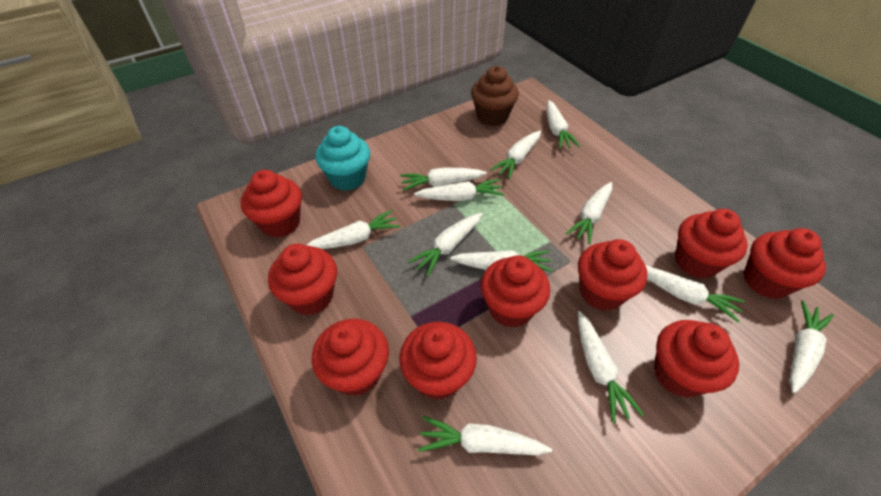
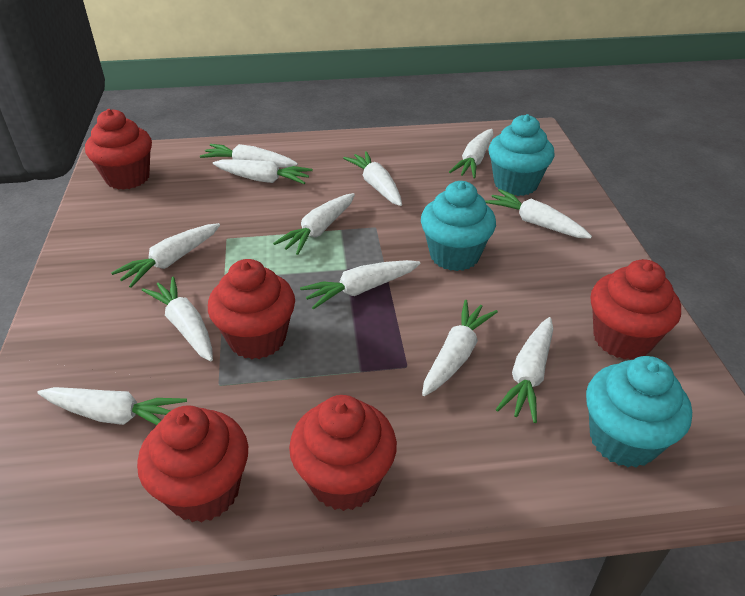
brown cupcake: [471,66,519,126] = 1 -> none = 0
red cupcake: [241,170,302,238] [268,244,337,315] [312,319,389,396] [399,322,477,400] [481,255,550,328] [578,239,648,311] [654,320,739,398] [675,209,748,279] [744,228,826,299] = 9 -> [85,109,152,190] [137,405,248,523] [208,259,295,359] [289,395,397,511] [590,259,681,360] = 5
turquoise cupcake: [315,126,370,191] = 1 -> [421,181,496,271] [488,114,554,196] [586,356,692,468] = 3

